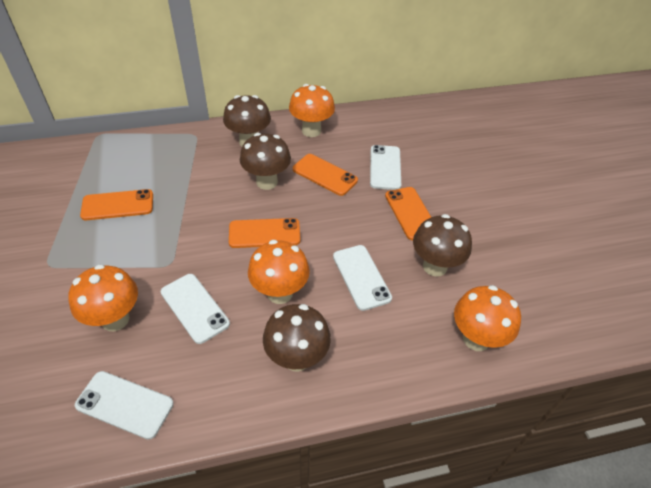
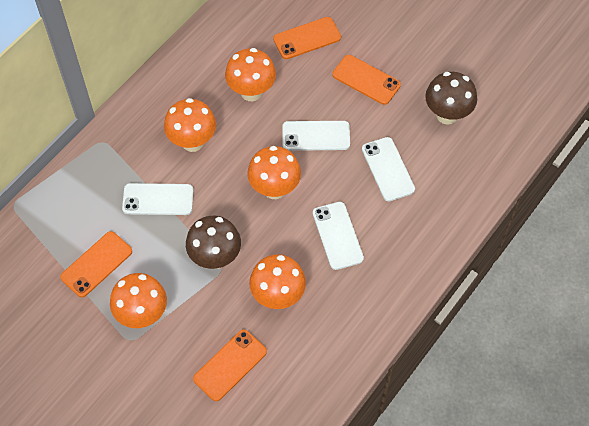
brown mushroom: [223,95,271,146] [240,133,291,190] [263,304,331,372] [413,214,472,277] = 4 -> [186,216,241,269] [425,72,477,125] = 2
orange mushroom: [68,264,138,331] [248,240,310,304] [289,84,335,137] [454,285,521,351] = 4 -> [110,273,167,328] [164,98,216,152] [225,48,276,101] [247,146,301,199] [249,254,306,309] = 5

